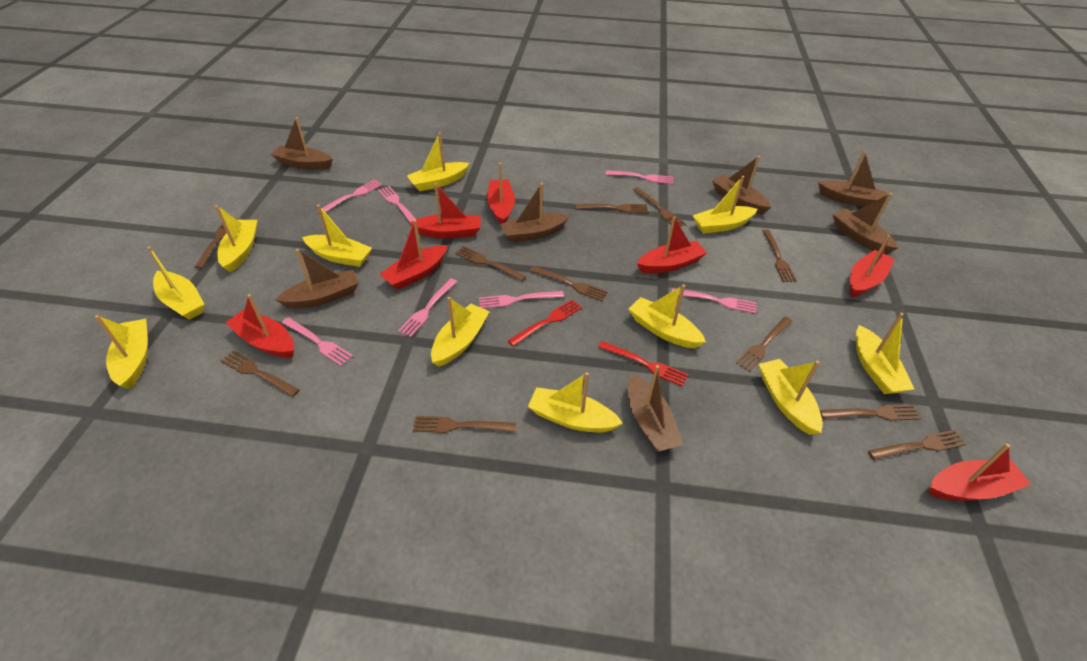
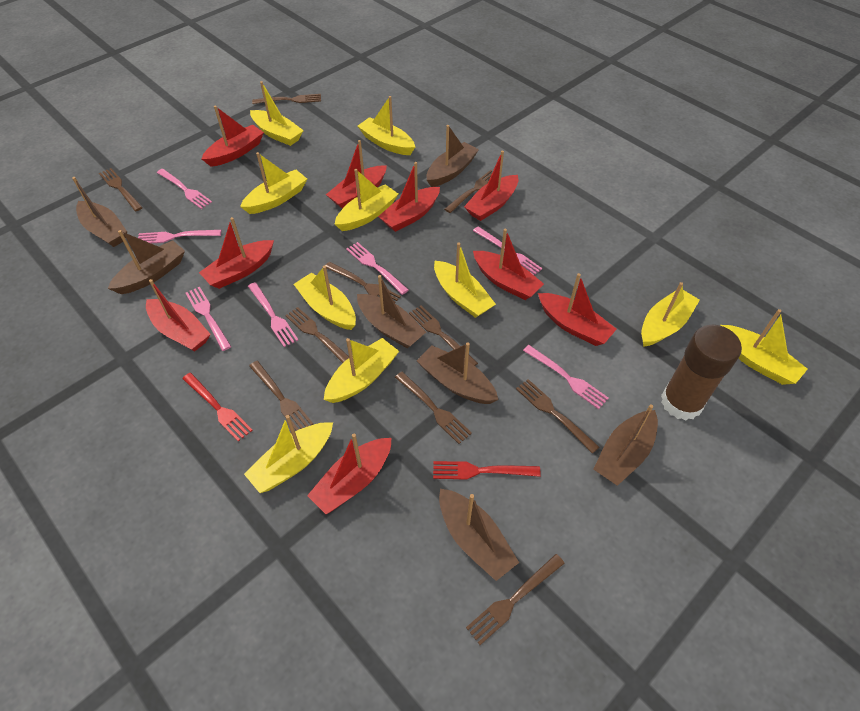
brown fork: [194,219,239,269] [221,350,300,397] [413,416,516,433] [455,246,527,281] [530,266,608,301] [576,204,648,213] [633,187,686,226] [736,316,793,372] [762,230,797,282] [820,405,921,421] [868,430,966,460] = 11 -> [99,168,143,211] [249,361,313,431] [252,94,321,104] [285,307,349,363] [325,262,401,303] [395,372,472,444] [409,305,478,366] [444,170,492,213] [466,554,565,645] [516,379,599,454] = 10
brown glue stick: none = 0 -> [661,325,742,420] = 1
red boat: [225,294,294,358] [379,220,447,290] [409,183,481,239] [487,163,515,224] [637,217,707,273] [850,235,894,297] [930,443,1031,501] = 7 -> [146,279,211,352] [199,217,274,289] [201,106,264,167] [307,434,392,514] [326,140,387,209] [378,162,440,232] [464,151,518,221] [473,229,544,300] [538,273,617,346] = 9
yellow boat: [95,315,148,389] [148,247,204,320] [215,205,257,273] [302,204,372,267] [407,132,470,191] [431,297,490,367] [528,372,623,432] [629,284,706,348] [693,176,758,234] [759,359,823,435] [856,313,914,394] = 11 -> [240,152,307,214] [244,415,333,493] [250,81,304,146] [294,266,356,330] [324,338,399,403] [335,169,398,231] [358,96,415,155] [434,242,496,318] [641,282,700,347] [720,309,808,385] = 10

